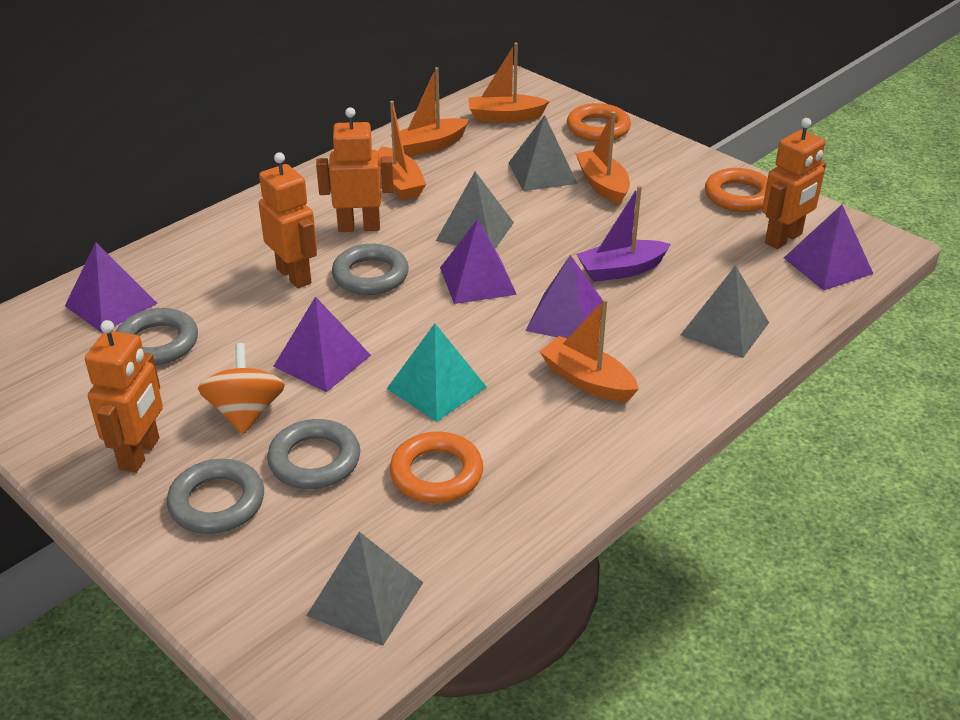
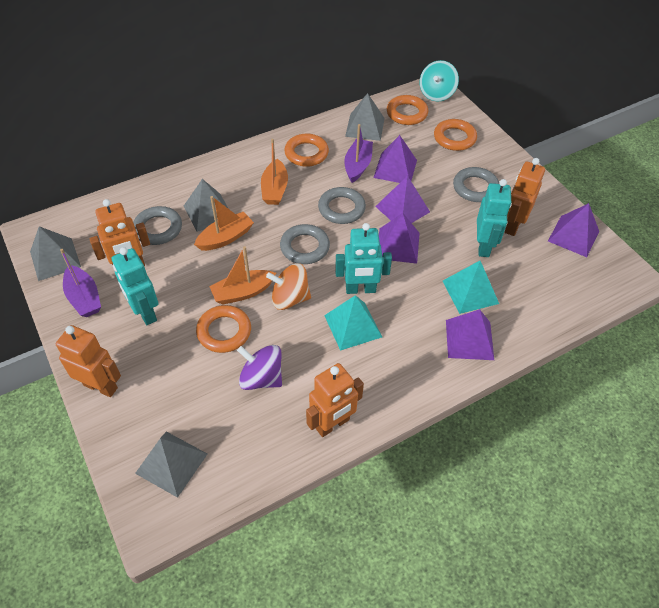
orange boat: [378,101,426,201] [391,67,469,157] [469,43,549,123] [539,299,639,402] [575,111,630,205] = 5 -> [194,196,254,251] [209,246,276,305] [261,139,288,205] = 3
orange ring: [390,432,483,503] [567,103,631,142] [705,168,768,212] = 3 -> [196,305,251,353] [284,134,329,167] [387,95,428,125] [434,119,477,151] = 4
purple boat: [576,185,671,282] = 1 -> [60,249,101,317] [344,124,373,183] = 2
purple spinning top: none = 0 -> [237,345,282,390] = 1
turquoise pyramid: [387,323,487,422] = 1 -> [324,295,382,351] [443,261,499,314] = 2
turquoise robot: none = 0 -> [112,247,158,325] [335,223,392,294] [477,179,512,257] = 3
turquoise spinning top: none = 0 -> [420,60,459,101] = 1

